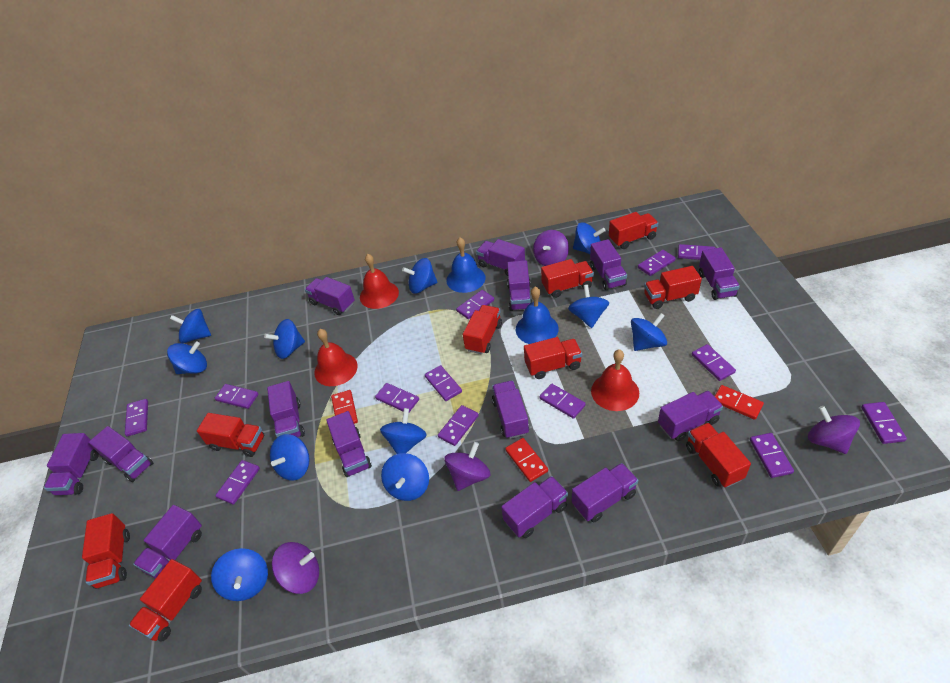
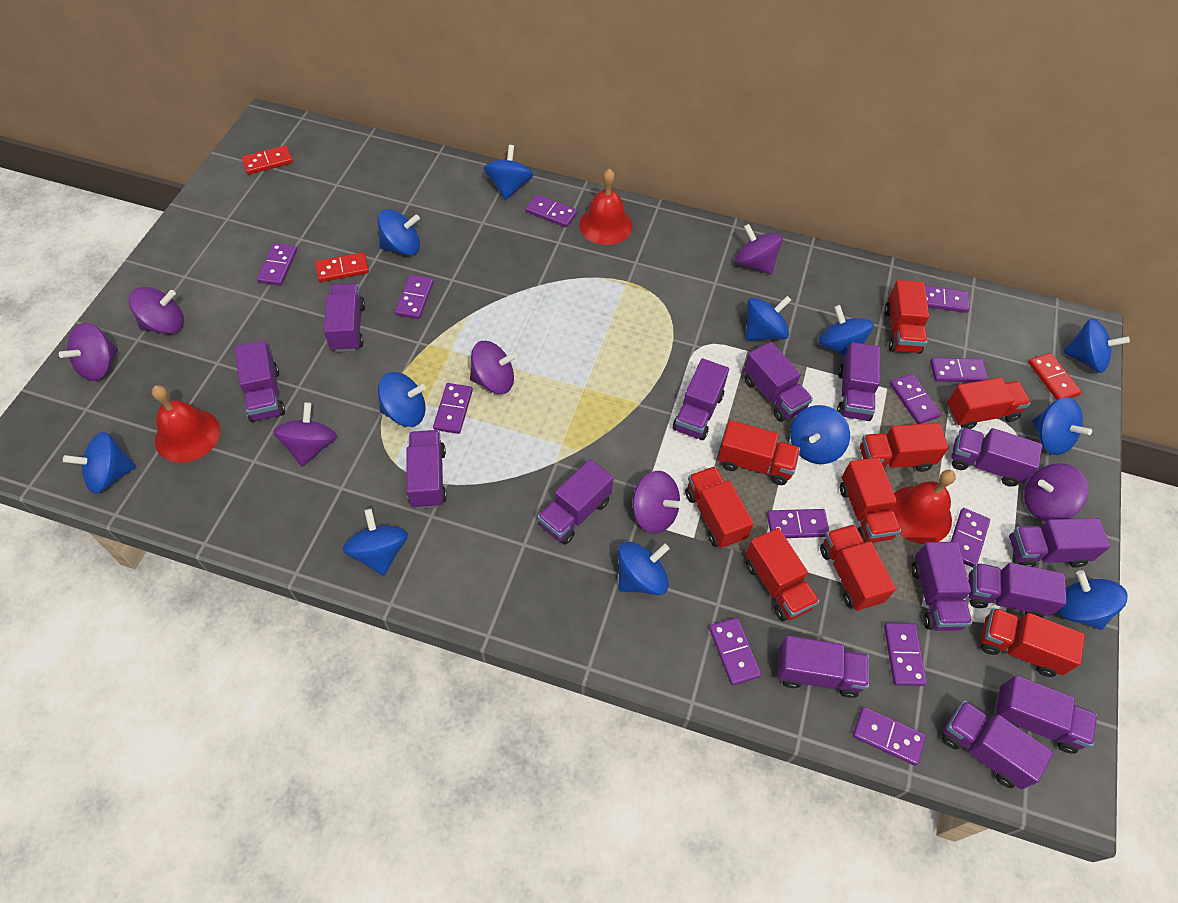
blue bell: [447,237,486,293] [516,286,559,344] = 2 -> none = 0
blue spinning top: [167,342,207,374] [170,309,211,343] [211,548,268,601] [264,319,305,359] [270,434,310,481] [380,408,427,454] [381,453,429,501] [402,258,437,294] [568,285,609,328] [573,223,606,254] [631,313,667,351] = 11 -> [63,432,136,494] [343,509,408,576] [378,209,420,255] [378,372,426,427] [484,145,533,200] [618,542,670,595] [746,296,791,341] [790,405,850,464] [818,305,874,356] [1032,397,1092,455] [1057,570,1128,630] [1063,318,1130,373] = 12
purple domino: [125,399,148,436] [215,384,258,409] [215,460,260,505] [375,383,419,412] [425,365,462,401] [438,405,479,446] [456,290,494,319] [540,384,586,419] [638,250,676,276] [678,244,715,260] [692,344,736,381] [750,433,794,478] [861,402,907,444] = 13 -> [257,243,297,286] [395,275,434,319] [433,383,473,434] [525,194,577,228] [709,618,761,685] [767,509,829,538] [853,707,926,766] [884,623,927,686] [890,374,941,424] [925,285,970,313] [930,358,988,382] [951,508,990,567] = 12
purple spinning top: [272,542,319,594] [444,442,491,491] [533,230,569,266] [808,406,860,454] = 4 -> [59,323,118,381] [129,287,184,334] [273,402,337,467] [470,341,517,394] [632,471,683,534] [735,224,783,275] [1024,463,1088,522] = 7

